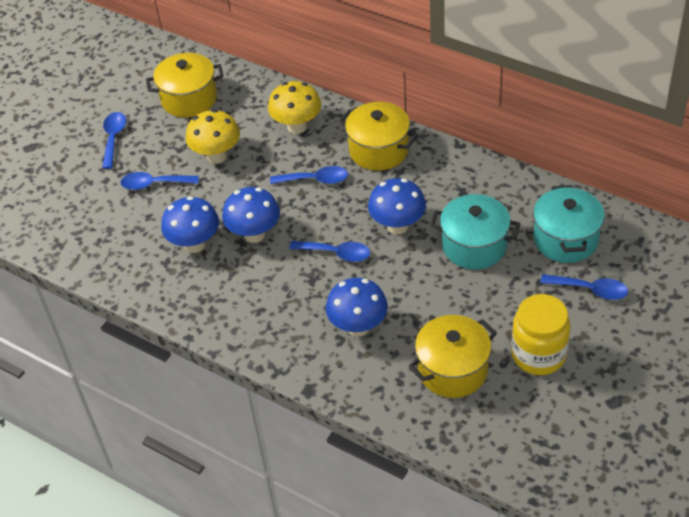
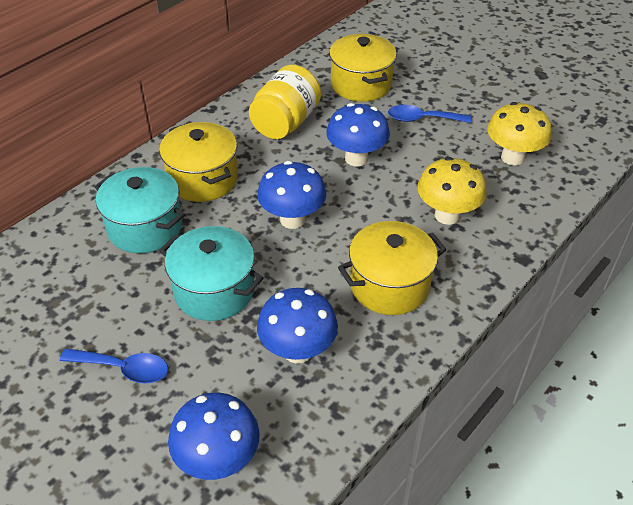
blue spoon: [102,112,126,169] [121,172,199,190] [270,166,348,184] [289,241,370,262] [540,274,628,300] = 5 -> [60,348,168,383] [388,105,472,123] = 2

